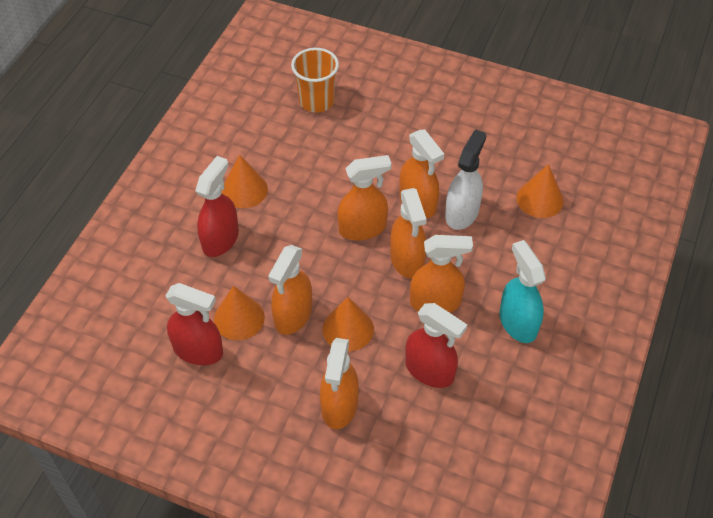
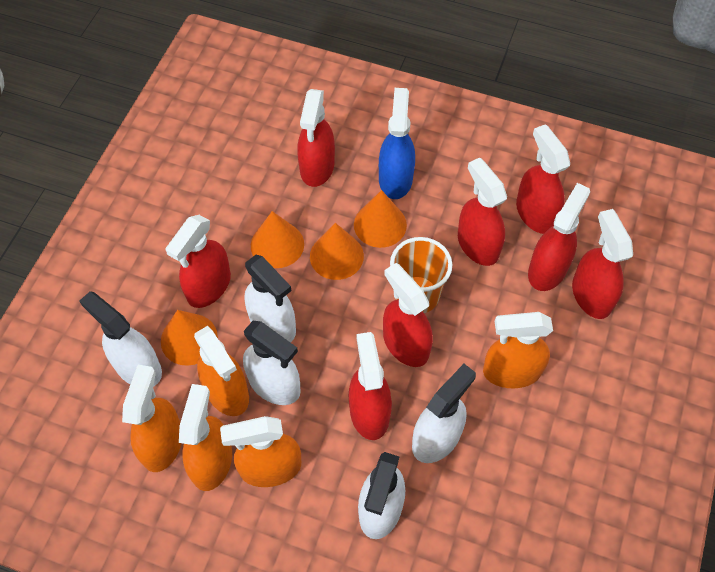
blue spray bottle: none = 0 -> [379,88,415,199] = 1
orange spray bottle: [268,245,312,335] [320,338,359,429] [337,155,392,241] [390,188,427,279] [400,129,444,218] [410,235,473,313] = 6 -> [122,365,182,472] [179,384,232,491] [194,326,249,416] [220,416,301,487] [483,312,553,388] = 5
red spray bottle: [166,283,223,365] [195,156,239,257] [405,303,467,388] = 3 -> [166,215,231,308] [297,89,335,187] [349,332,392,440] [383,263,433,367] [458,158,507,266] [516,124,570,234] [528,183,590,291] [572,209,633,319] = 8
turquoise spray bottle: [499,240,546,343] = 1 -> none = 0
white spray bottle: [445,129,486,230] = 1 -> [79,291,162,387] [243,321,301,405] [244,255,296,343] [358,452,405,539] [412,364,476,463] = 5

